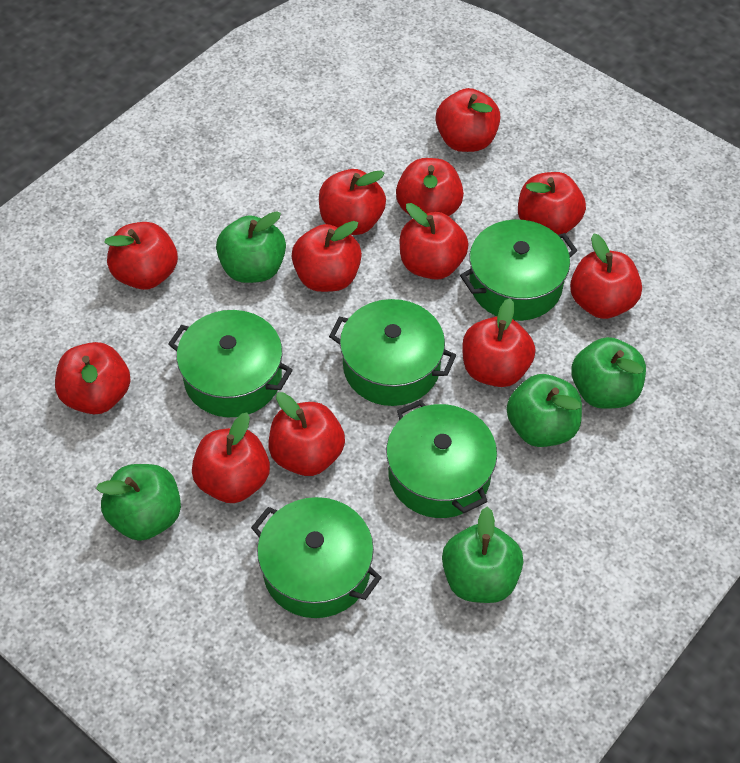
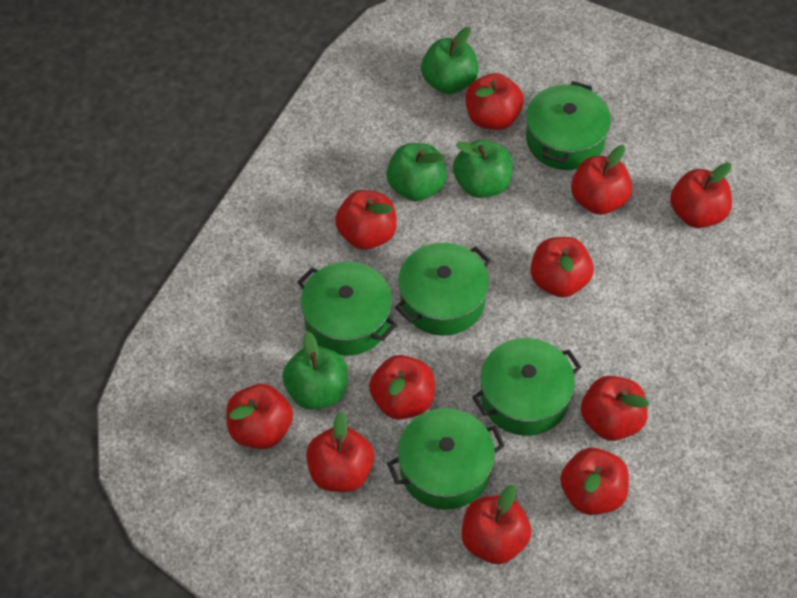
green apple: [96,464,181,541] [216,211,286,283] [442,507,523,603] [507,374,582,447] [571,337,646,409] = 5 -> [282,331,348,410] [386,143,447,201] [421,27,479,94] [453,140,513,198] = 4
red apple: [55,342,131,414] [104,222,178,290] [192,413,270,503] [269,392,345,476] [292,221,362,292] [319,169,386,235] [396,158,464,216] [400,203,469,280] [436,88,500,152] [462,298,535,387] [518,172,586,235] [570,234,642,319] = 12 -> [226,384,293,449] [306,412,374,492] [335,190,397,250] [369,355,435,420] [462,485,531,564] [465,73,524,130] [531,237,594,298] [560,448,629,515] [571,145,632,215] [581,376,649,441] [670,162,732,228] = 11

